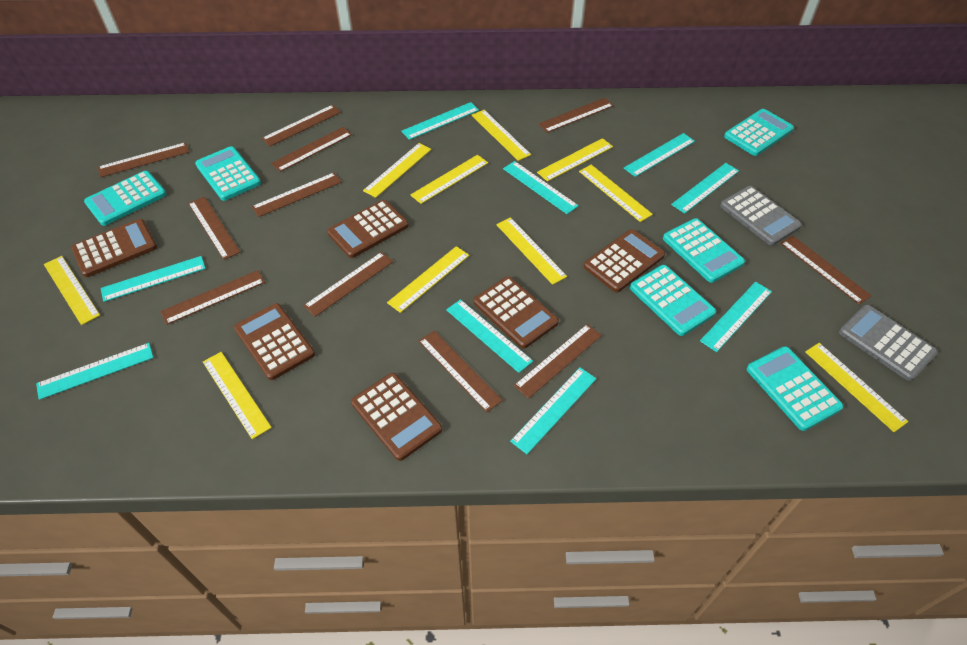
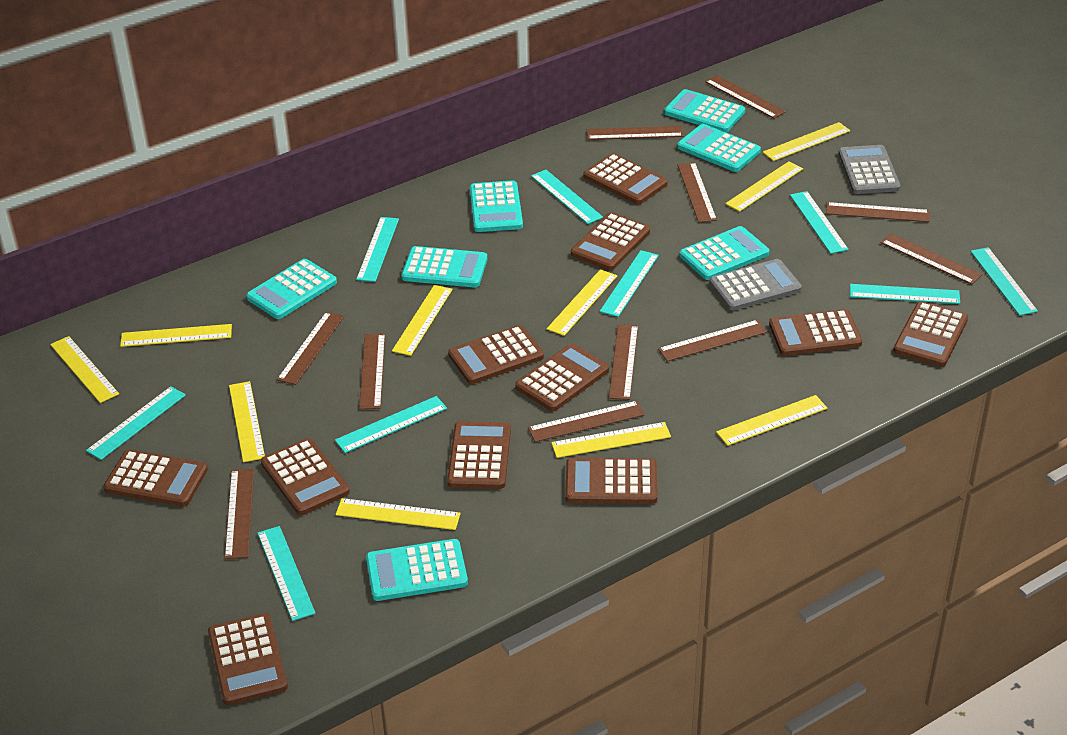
brown calculator: [71,219,157,277] [234,303,315,380] [327,200,409,258] [351,373,442,461] [474,276,559,349] [584,229,665,292] = 6 -> [104,450,208,507] [208,613,288,705] [261,438,350,515] [447,421,511,489] [448,325,544,384] [515,344,609,411] [565,458,658,504] [571,212,650,271] [584,153,668,204] [769,309,862,356] [893,301,968,367] = 11
turquoise calculator: [84,171,167,226] [195,146,261,201] [630,265,716,336] [663,218,745,283] [724,109,794,156] [747,346,843,431] = 6 -> [246,259,337,319] [366,539,468,601] [401,246,487,288] [470,180,523,232] [664,89,745,132] [677,124,761,172] [680,226,769,280] = 7

